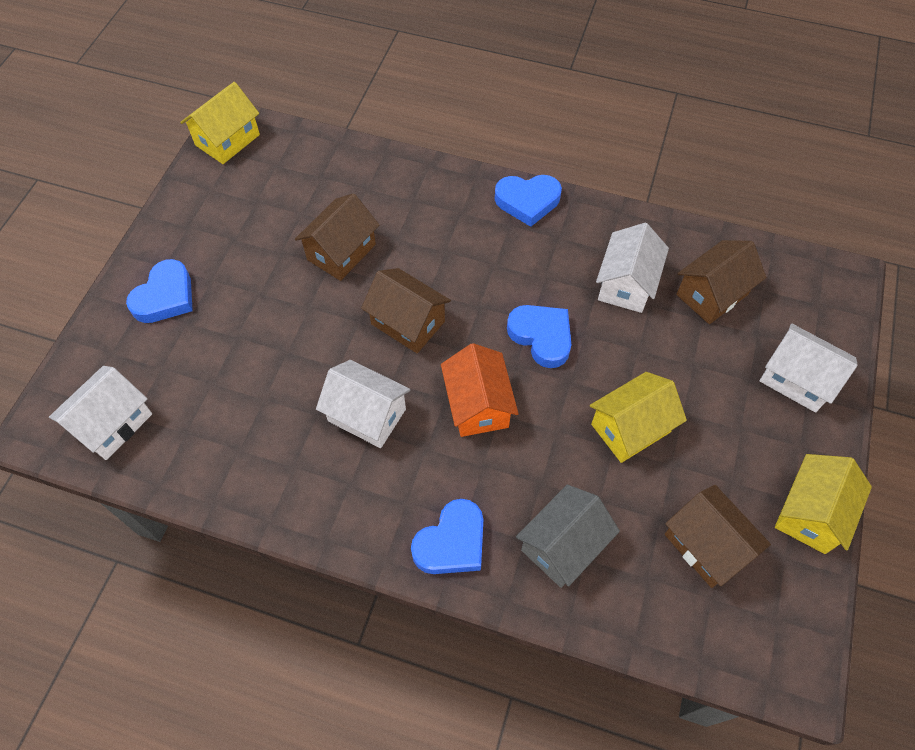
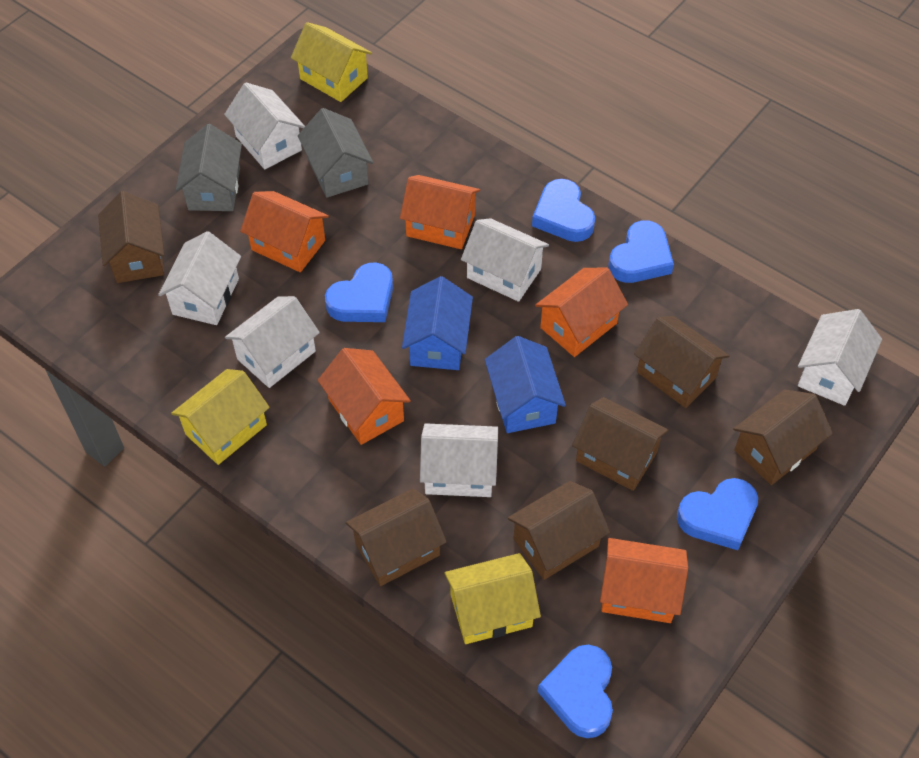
blue heart: [126,259,193,323] [411,499,484,574] [495,175,562,227] [507,305,572,368] = 4 -> [325,262,393,322] [532,179,595,242] [537,645,613,738] [608,220,674,283] [677,478,758,550] = 5
blue house: none = 0 -> [402,276,473,370] [485,336,566,433] = 2
brown house: [295,193,379,281] [361,268,451,353] [665,485,771,588] [676,240,766,324] = 4 -> [98,191,164,283] [346,488,447,586] [508,481,610,580] [572,397,669,491] [634,316,729,408] [733,389,833,485] = 6
grey house: [516,484,620,588] = 1 -> [175,124,242,211] [298,108,373,198] = 2
orange house: [441,343,519,437] = 1 -> [240,191,329,272] [318,348,411,445] [400,175,480,249] [535,268,628,357] [600,538,688,623] = 5
white house: [49,366,152,460] [316,360,410,448] [596,223,669,313] [760,324,858,413] = 4 -> [158,231,241,325] [224,83,305,170] [225,296,320,388] [420,423,498,497] [461,218,549,302] [798,309,882,406] = 6

